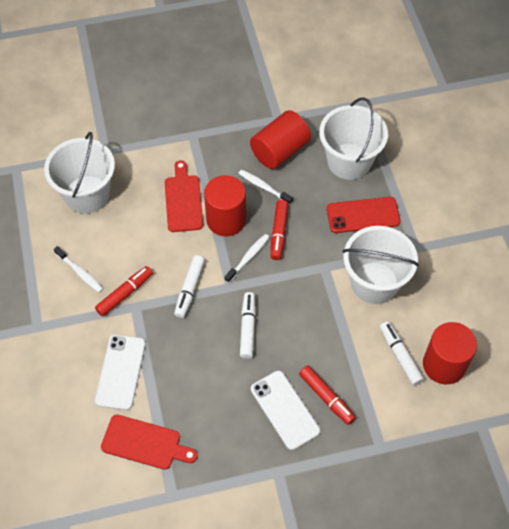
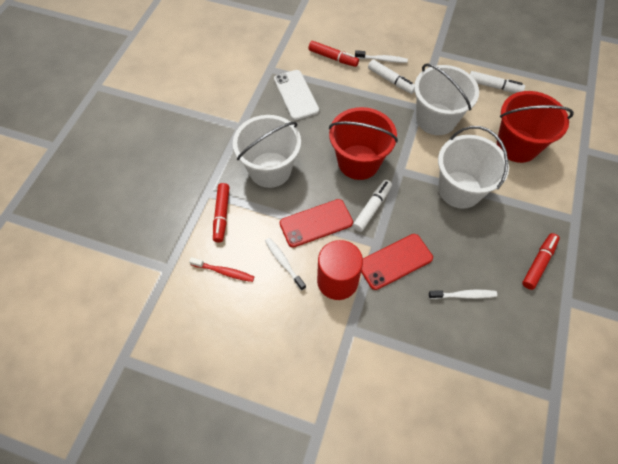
red bucket: none = 0 -> [329,107,398,180] [497,91,574,163] = 2
red cutting board: [101,415,198,470] [165,160,203,232] = 2 -> none = 0
red cylinder: [204,175,246,236] [250,110,311,169] [423,322,477,384] = 3 -> [317,240,363,300] = 1
red phone: [327,197,401,233] = 1 -> [280,199,353,248] [361,234,433,290] = 2
red toothbrush: none = 0 -> [189,257,254,282] = 1
white phone: [95,335,146,410] [251,371,320,450] = 2 -> [274,70,319,120] = 1

